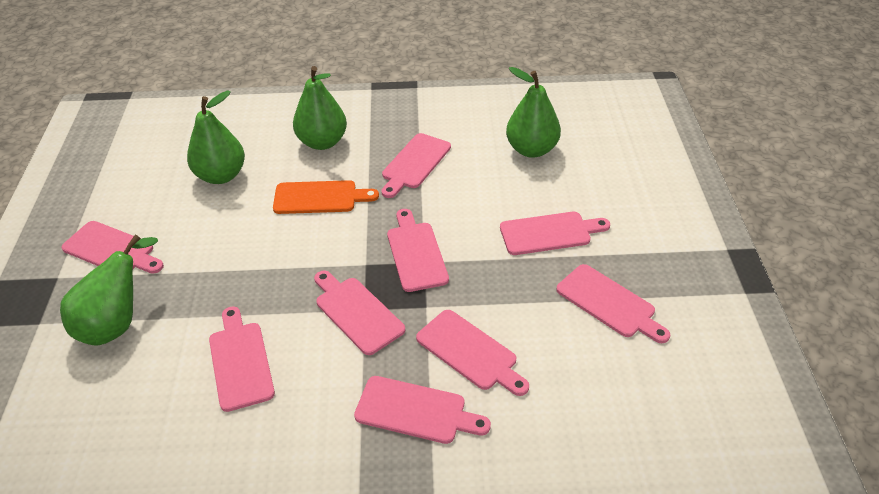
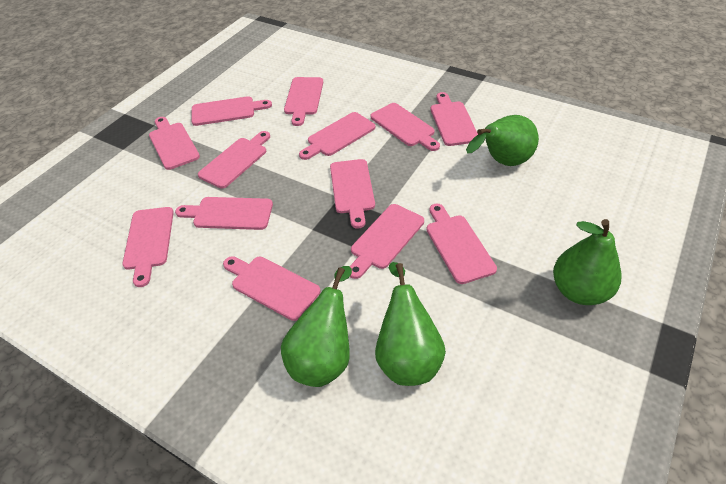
orange cutting board: [273,180,379,214] = 1 -> none = 0
pink cutting board: [61,221,164,274] [209,306,275,412] [314,270,405,355] [354,376,491,444] [381,133,451,198] [387,209,449,292] [416,310,529,396] [500,212,610,255] [556,264,670,343] = 9 -> [122,207,174,287] [149,117,200,170] [175,197,273,230] [191,96,272,126] [198,131,270,189] [223,256,321,321] [284,77,323,126] [299,112,375,160] [330,159,375,228] [349,204,424,279] [371,103,440,151] [426,204,497,284] [431,92,478,146] = 13

